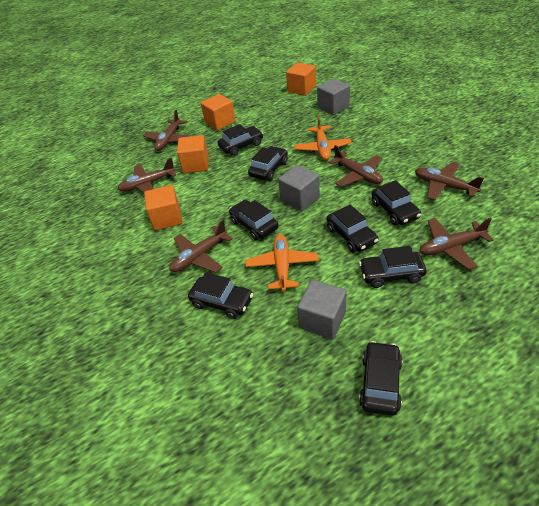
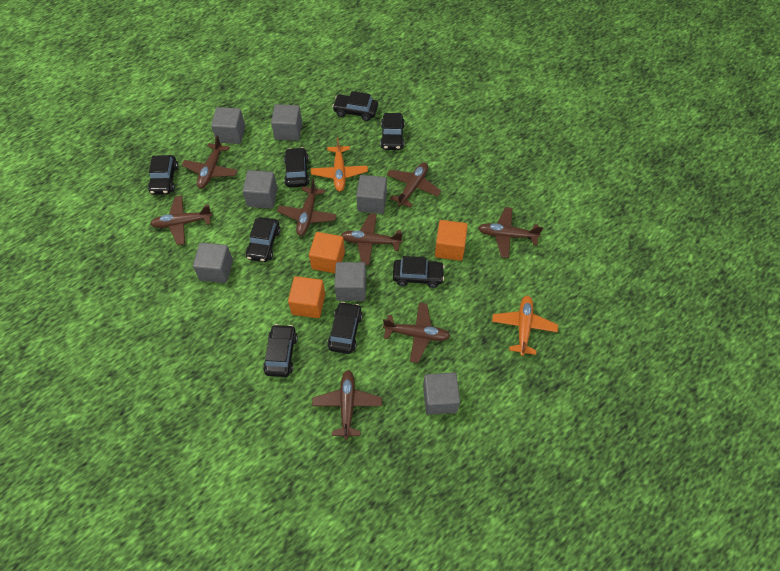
brown plane: [118,158,176,193] [143,110,192,151] [169,220,233,273] [328,145,383,187] [415,162,484,200] [419,218,494,270] = 6 -> [150,196,213,245] [182,135,238,189] [277,179,337,236] [312,370,382,439] [340,214,403,265] [383,302,450,363] [387,163,441,208] [478,207,543,258] = 8
grey cube: [278,165,320,212] [297,280,347,339] [317,78,350,115] = 3 -> [193,243,233,283] [211,107,245,144] [242,170,278,209] [271,104,302,141] [334,262,366,301] [356,175,387,214] [423,372,460,415] = 7
orange cube: [144,185,182,230] [177,135,209,173] [201,94,235,131] [286,62,316,96] = 4 -> [288,276,325,318] [309,232,345,273] [435,220,468,261] = 3

